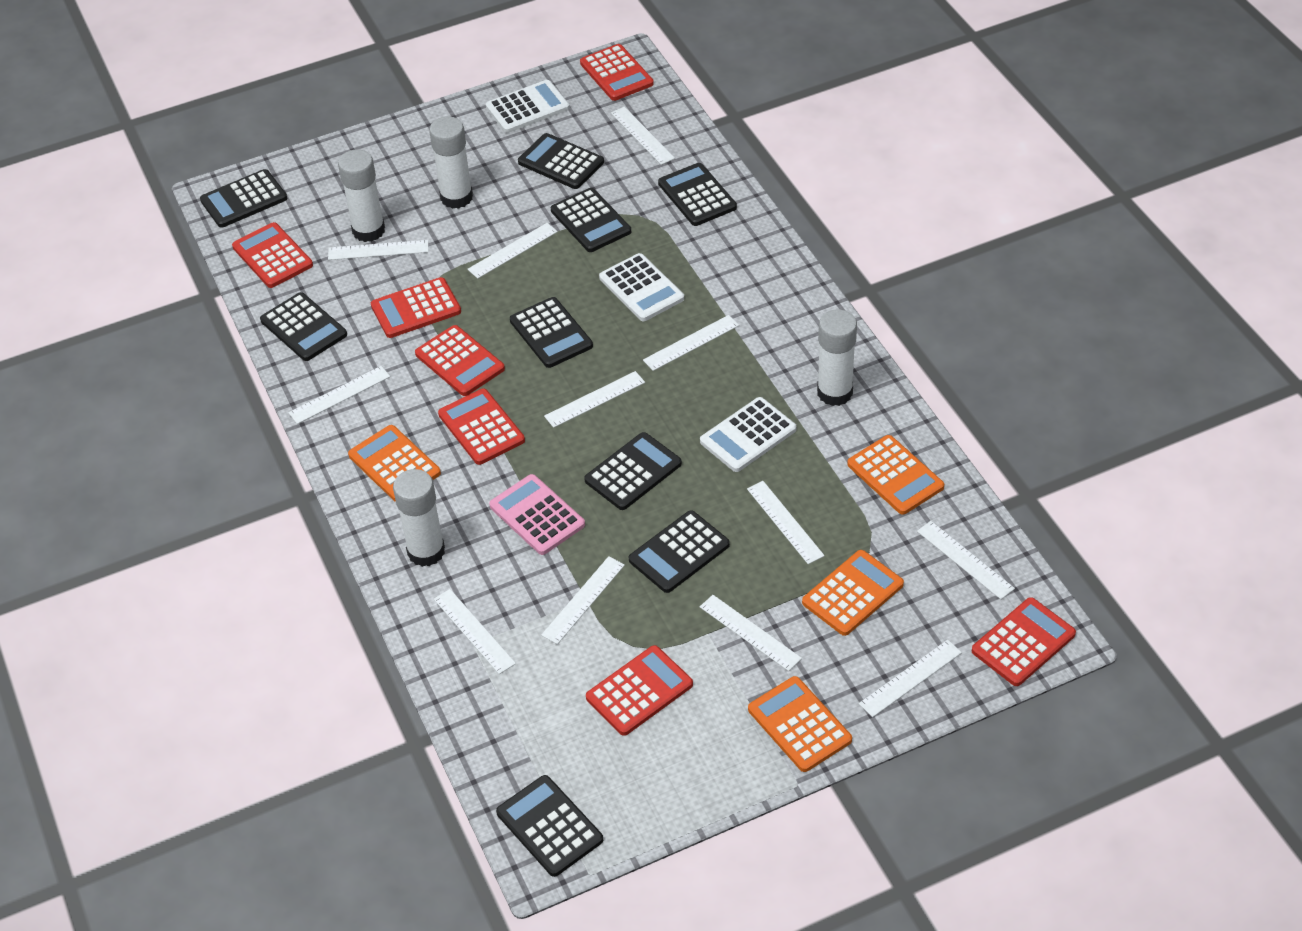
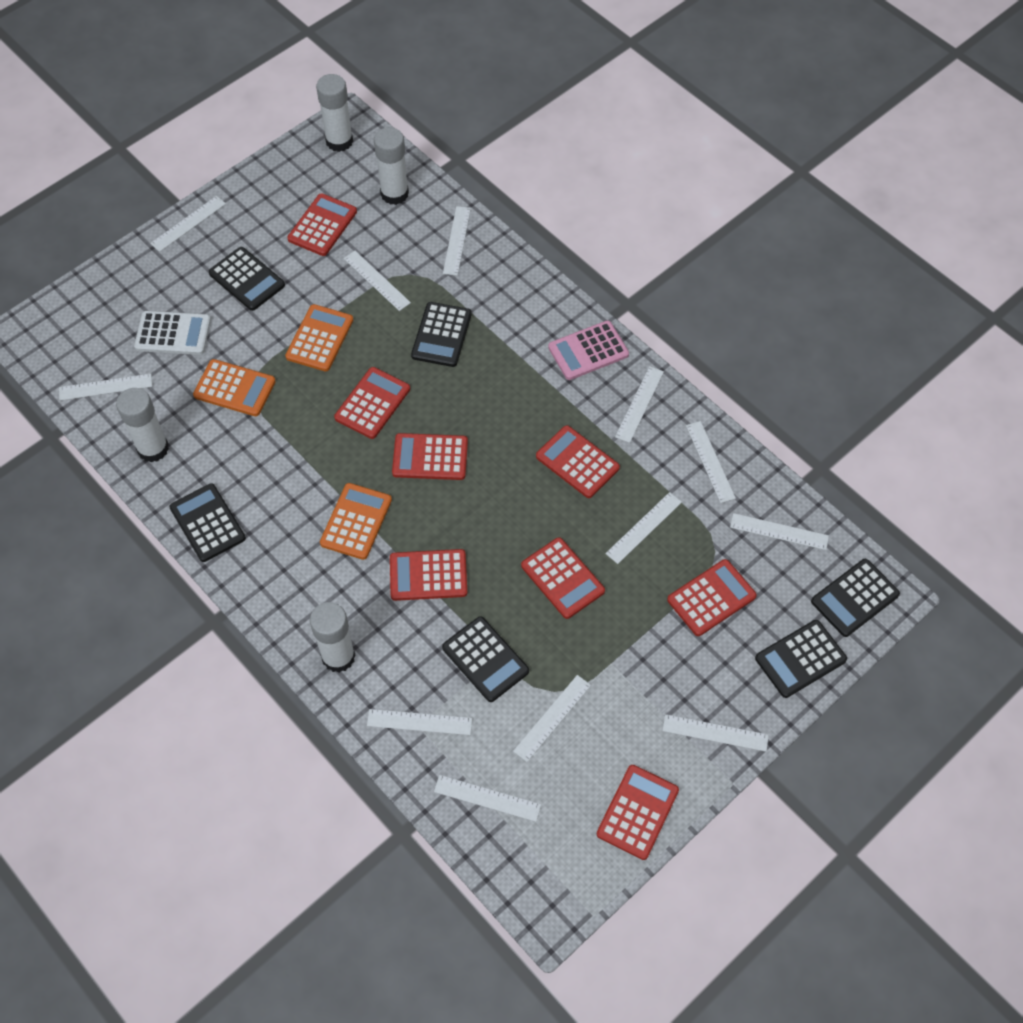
black calculator: [200,169,287,228] [260,292,347,361] [496,775,603,877] [510,297,593,368] [518,133,604,189] [551,188,631,252] [584,432,682,510] [629,510,730,593] [658,163,737,226] = 9 -> [169,483,246,562] [209,247,285,311] [411,302,472,367] [442,616,529,702] [755,620,847,698] [811,559,900,637] = 6
orange calculator: [348,425,441,502] [748,676,852,772] [802,550,904,636] [847,435,944,515] = 4 -> [193,359,276,416] [285,304,353,371] [320,483,392,560] = 3
red calculator: [232,222,313,288] [371,277,461,338] [415,325,505,396] [438,388,525,465] [580,44,654,101] [586,645,693,736] [972,597,1076,686] = 7 -> [287,193,357,256] [334,367,410,439] [390,549,467,601] [392,433,468,480] [521,537,605,619] [536,425,620,498] [597,765,679,860] [667,559,757,636] = 8
white calculator: [486,80,570,133] [599,253,684,321] [700,397,797,472] = 3 -> [134,311,211,355] = 1

